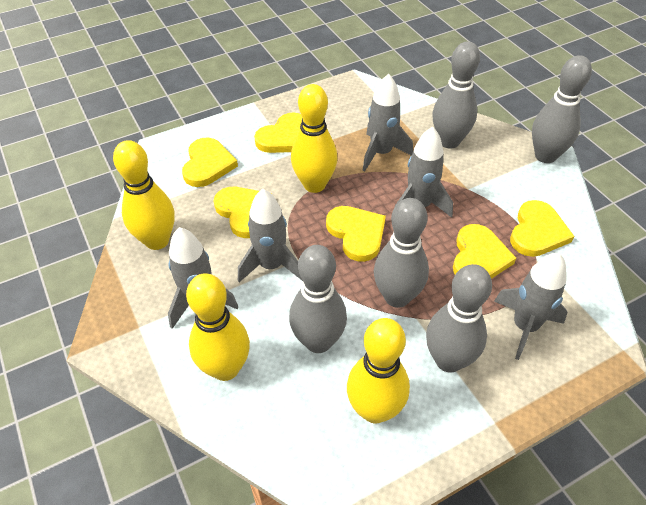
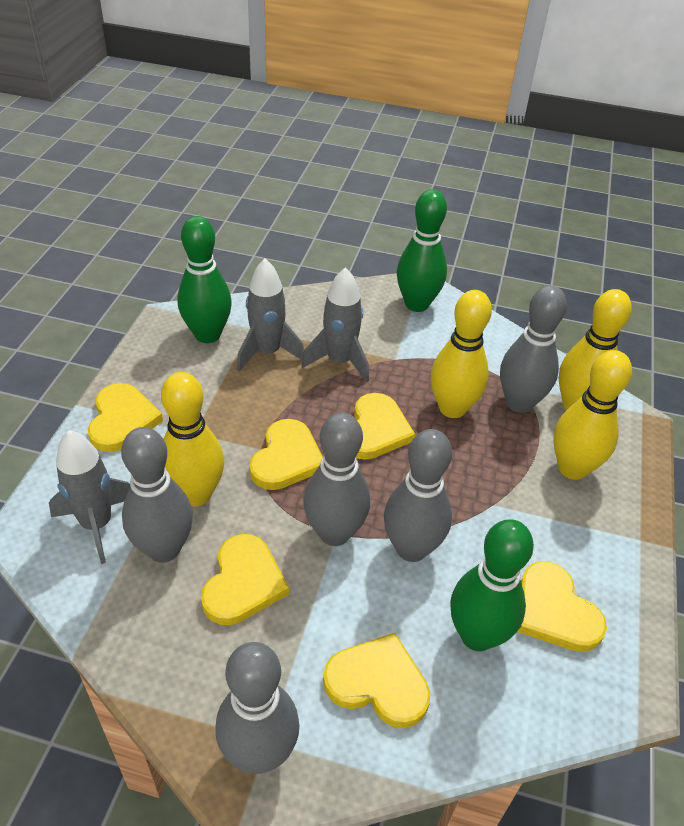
green bowling pin: none = 0 -> [178,216,232,343] [397,189,447,312] [450,519,534,651] = 3
grey rocket: [168,227,238,329] [238,189,303,282] [363,74,413,171] [395,127,453,218] [494,253,568,360] = 5 -> [49,430,130,564] [237,259,304,372] [301,267,369,382] = 3

